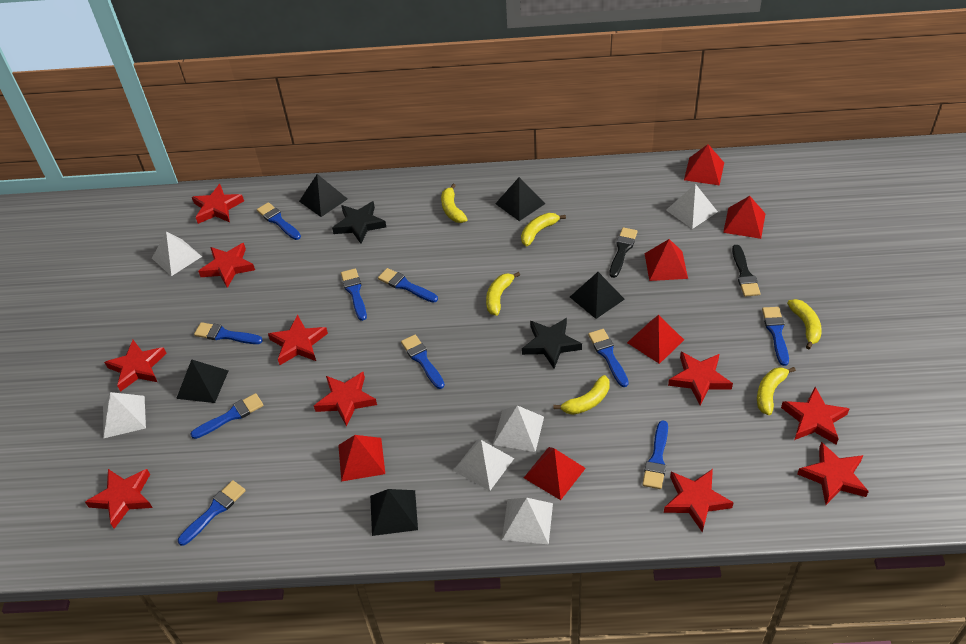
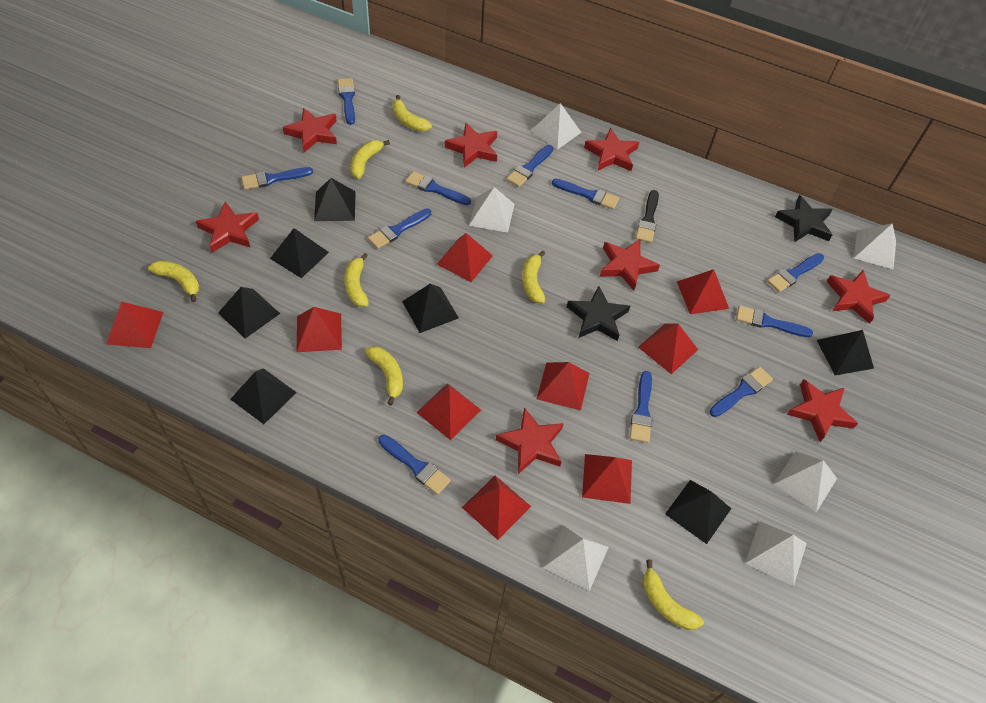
black brush: [609,227,638,278] [732,245,761,297] = 2 -> [636,190,659,243] = 1
black pyramid: [176,359,228,403] [299,174,347,217] [370,489,418,536] [495,177,545,221] [570,272,625,319] = 5 -> [218,287,280,339] [230,368,297,424] [270,228,329,278] [314,178,356,221] [402,284,459,333] [665,480,731,544] [817,330,874,375] = 7
blue brush: [178,480,246,546] [190,393,264,439] [194,322,263,344] [257,202,301,240] [341,268,367,321] [378,268,438,303] [401,335,445,389] [588,329,629,387] [642,420,668,489] [762,307,789,366] = 10 -> [241,167,313,190] [338,78,355,125] [368,208,431,249] [378,435,451,495] [405,171,471,205] [506,145,553,187] [552,178,619,209] [630,371,653,443] [709,367,773,417] [736,305,813,337] [767,253,824,292] = 11
red pyramid: [338,435,385,482] [524,447,586,500] [627,315,684,364] [644,239,688,281] [684,144,724,185] [723,196,766,239] = 6 -> [106,301,163,348] [297,307,342,352] [416,383,481,440] [437,233,493,282] [462,475,531,540] [537,362,590,410] [582,454,632,504] [638,323,698,374] [677,269,729,314] = 9
red star: [85,469,153,529] [104,340,167,392] [192,184,244,224] [198,243,255,288] [268,315,328,365] [314,372,377,427] [664,469,734,533] [668,352,733,405] [781,387,850,444] [797,442,869,505] = 10 -> [196,201,259,253] [282,108,337,152] [445,123,497,168] [496,407,564,474] [584,128,639,171] [600,239,660,291] [787,379,858,442] [826,270,891,324] = 8
yellow banana: [441,184,468,223] [486,272,520,316] [521,213,566,246] [553,375,610,415] [757,367,796,415] [787,299,822,349] = 6 -> [148,260,199,302] [344,253,369,307] [351,140,390,179] [365,346,403,406] [392,95,432,132] [522,251,545,303] [643,559,704,630] = 7

